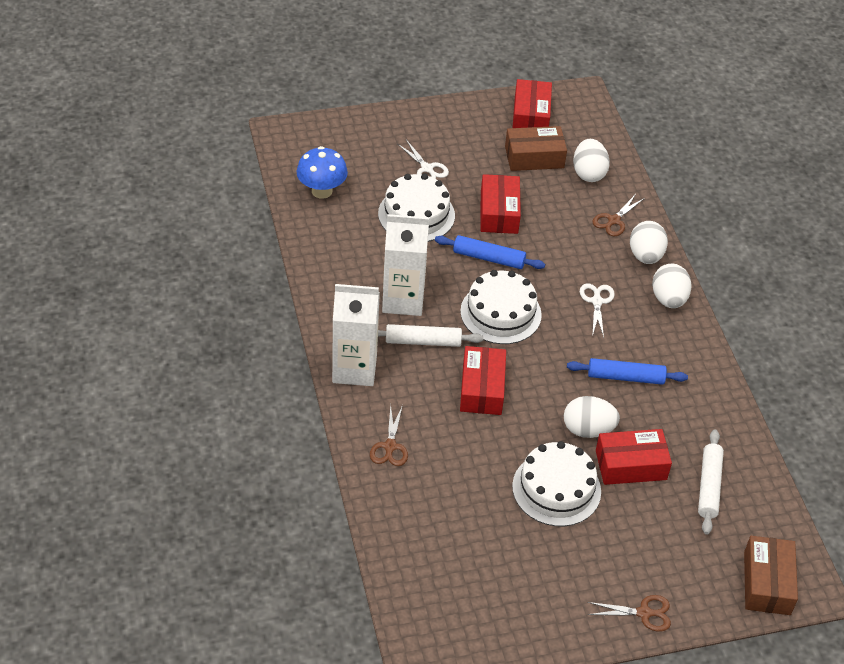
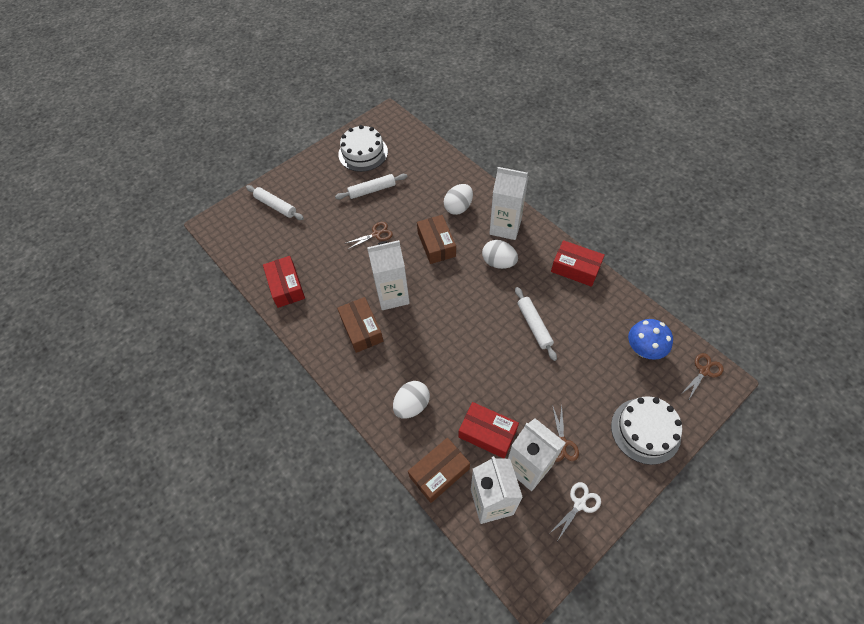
blue rolling pin: [435,235,545,269] [567,358,688,385] = 2 -> none = 0
brown box: [505,126,567,171] [744,536,798,615] = 2 -> [337,297,383,353] [408,438,470,503] [417,215,456,264] = 3
red box: [460,346,506,415] [481,174,521,234] [512,79,552,128] [596,429,672,485] = 4 -> [263,256,305,308] [459,402,519,459] [551,240,605,287] = 3
white cake: [378,174,455,242] [460,270,542,344] [512,441,601,526] = 3 -> [338,125,388,172] [611,396,682,465] = 2
white carton: [332,284,380,386] [382,214,429,316] = 2 -> [367,240,410,310] [471,456,523,524] [489,167,528,240] [508,418,565,491] = 4
white egg: [564,396,620,438] [573,139,610,182] [630,221,668,264] [652,263,692,308] = 4 -> [393,381,430,419] [444,184,473,215] [482,240,518,269] = 3
white rolling pin: [378,324,484,347] [698,429,724,535] = 2 -> [246,185,304,220] [335,174,407,199] [515,287,557,361] = 3
white scissors: [398,140,449,179] [580,283,615,338] = 2 -> [550,482,601,540] = 1

